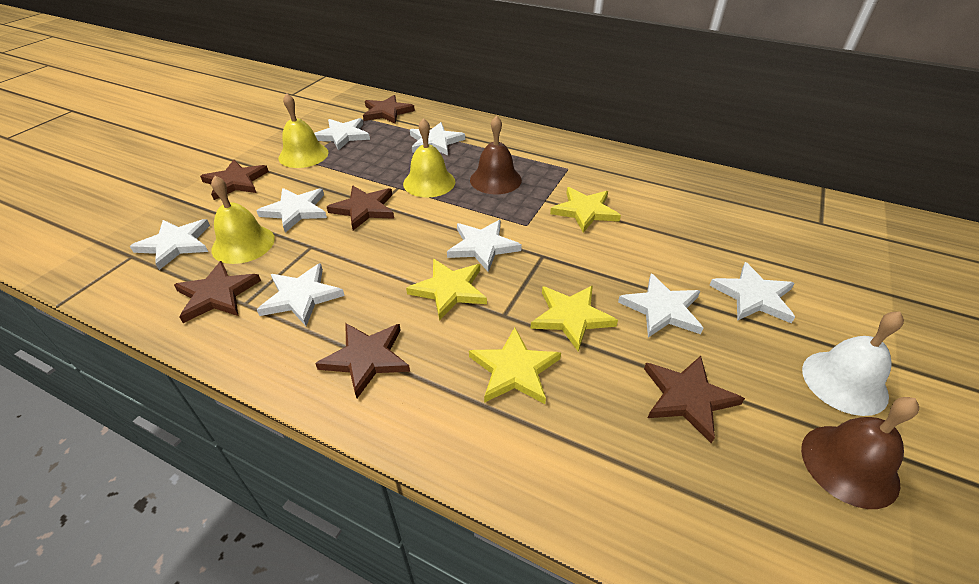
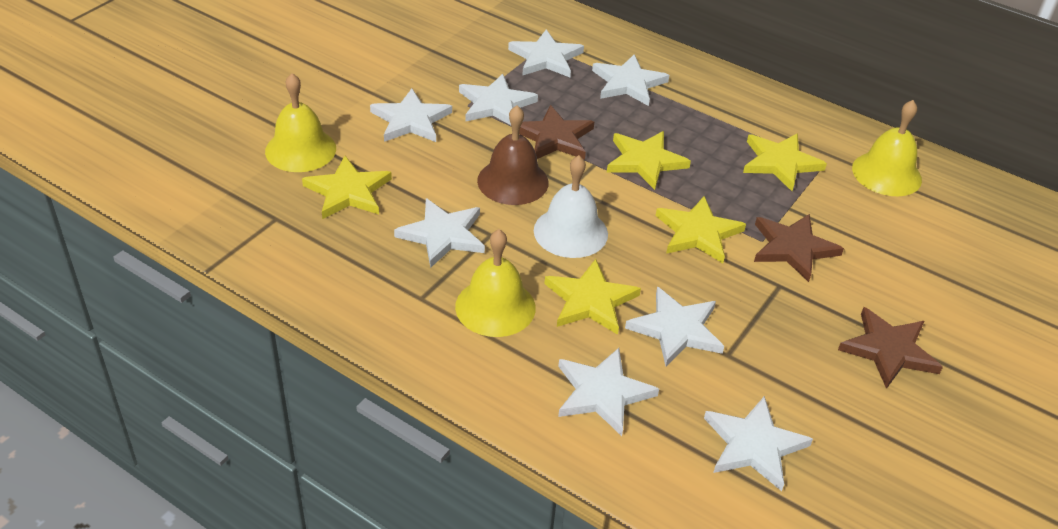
brown bell: [470,115,522,194] [801,397,919,509] = 2 -> [477,105,548,205] = 1
brown star: [174,261,261,323] [200,160,269,200] [315,323,410,398] [327,186,394,230] [363,95,415,124] [644,356,745,444] = 6 -> [519,105,594,159] [754,214,844,282] [838,307,943,389] = 3
yellow star: [406,259,487,321] [469,327,561,404] [530,285,618,352] [550,187,621,233] = 4 -> [302,156,392,219] [544,259,641,335] [607,131,691,190] [656,196,746,263] [743,133,827,191] = 5

